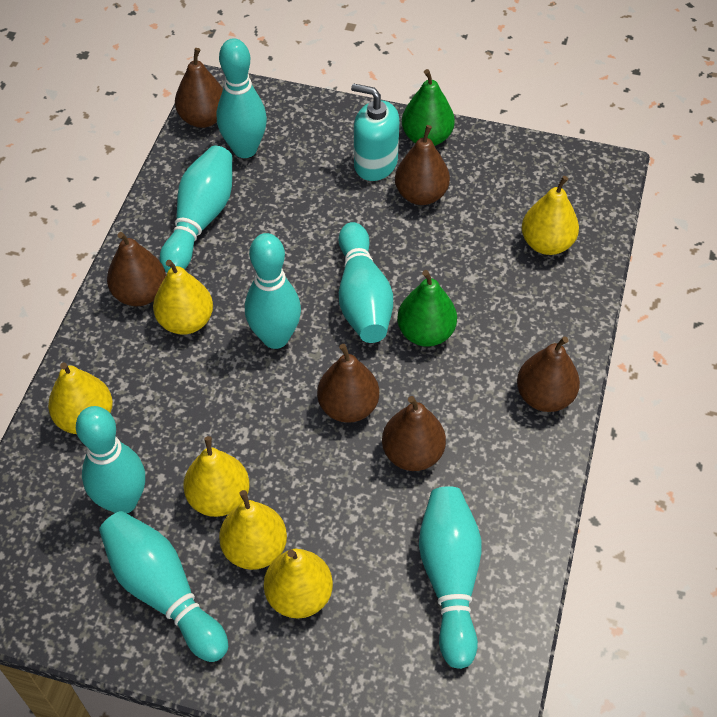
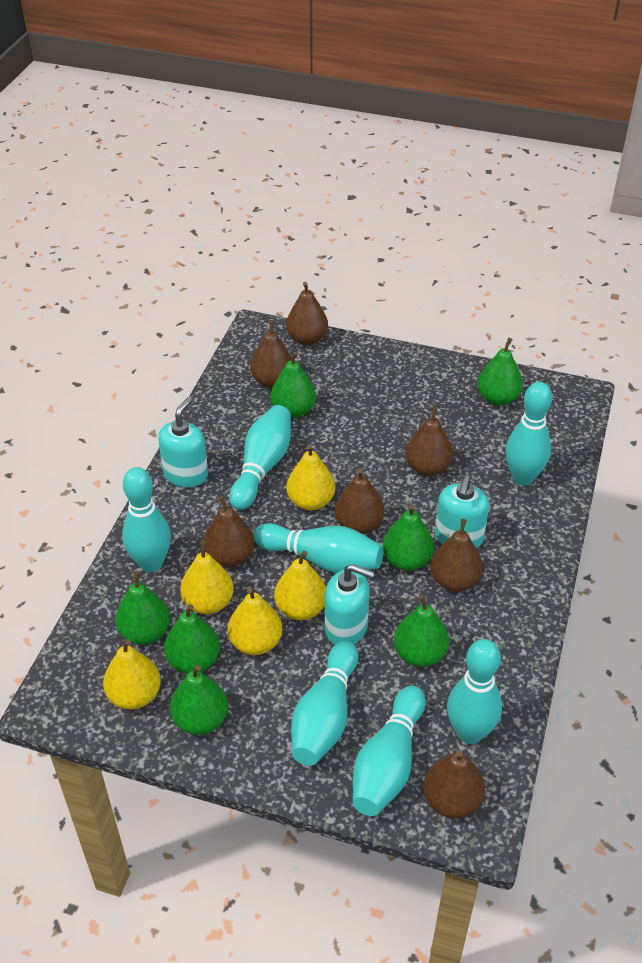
brown pear: [107,232,166,306] [175,48,223,128] [317,344,379,423] [382,396,446,471] [395,125,450,205] [517,337,580,412] = 6 -> [203,496,255,567] [250,320,292,388] [286,282,328,345] [335,468,384,534] [406,406,453,476] [423,750,485,818] [431,519,483,592] = 7
green pear: [397,270,457,347] [402,69,455,146] = 2 -> [115,571,170,645] [164,604,220,674] [170,665,228,735] [271,352,316,418] [383,504,434,571] [394,595,449,667] [478,338,523,406] = 7
turquoise soap dispenser: [351,83,399,181] = 1 -> [158,397,208,487] [325,564,375,645] [435,475,489,549] = 3
yellow pear: [48,362,113,434] [153,260,213,335] [183,436,250,517] [219,490,287,570] [264,549,333,619] [522,176,579,255] = 6 -> [103,639,161,710] [180,541,234,614] [228,588,282,655] [274,551,326,620] [287,444,335,511] = 5

